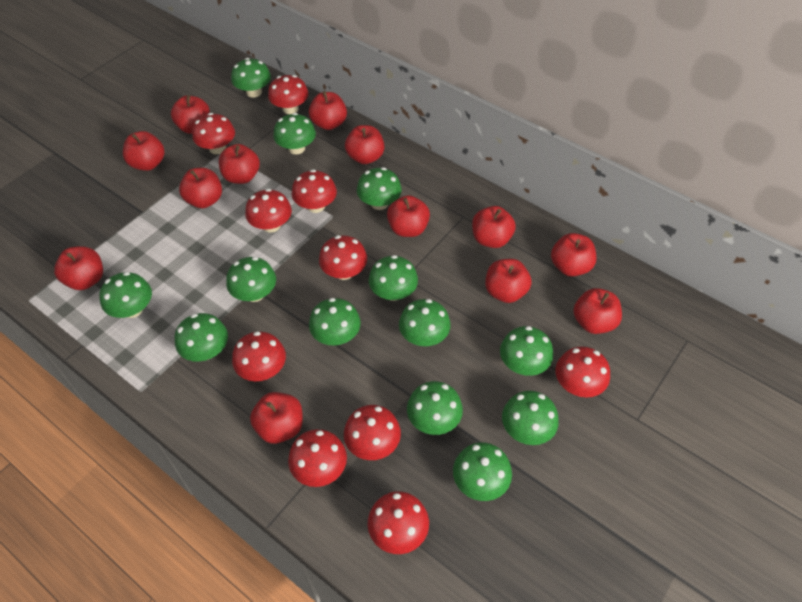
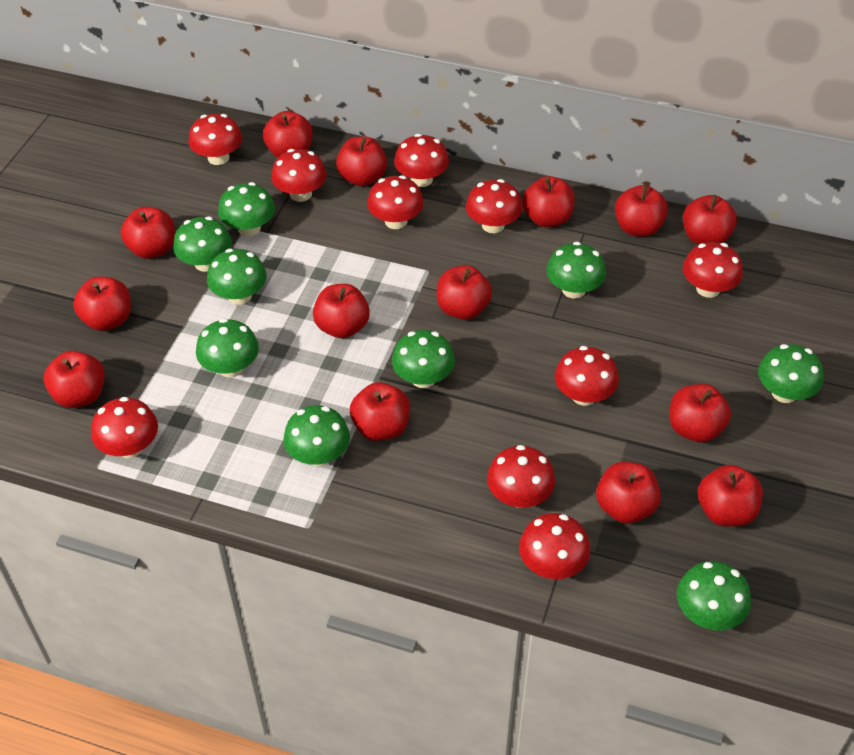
green mushroom: [99,272,152,318] [175,313,228,362] [226,257,276,302] [231,58,271,97] [273,113,316,154] [309,298,361,345] [357,167,402,210] [369,255,418,301] [399,299,451,346] [407,381,463,435] [453,442,512,501] [500,326,553,376] [502,391,559,445] = 13 -> [173,216,232,272] [196,318,259,377] [207,249,267,305] [218,182,275,237] [283,405,350,466] [392,330,455,388] [546,242,606,299] [677,561,751,630] [758,344,823,403] = 9
red apple: [54,246,103,290] [123,131,165,171] [171,95,210,134] [179,168,222,208] [219,144,260,184] [250,392,303,444] [309,91,347,130] [345,125,384,164] [387,195,430,237] [472,206,516,248] [485,259,532,303] [551,233,597,277] [573,288,622,334] = 13 -> [44,351,105,408] [73,276,131,331] [121,207,175,259] [263,111,312,158] [313,284,370,338] [336,136,387,186] [350,382,410,441] [437,265,492,320] [522,176,575,227] [596,462,661,524] [615,185,668,237] [669,384,731,443] [683,195,737,245] [698,465,763,527] = 14

